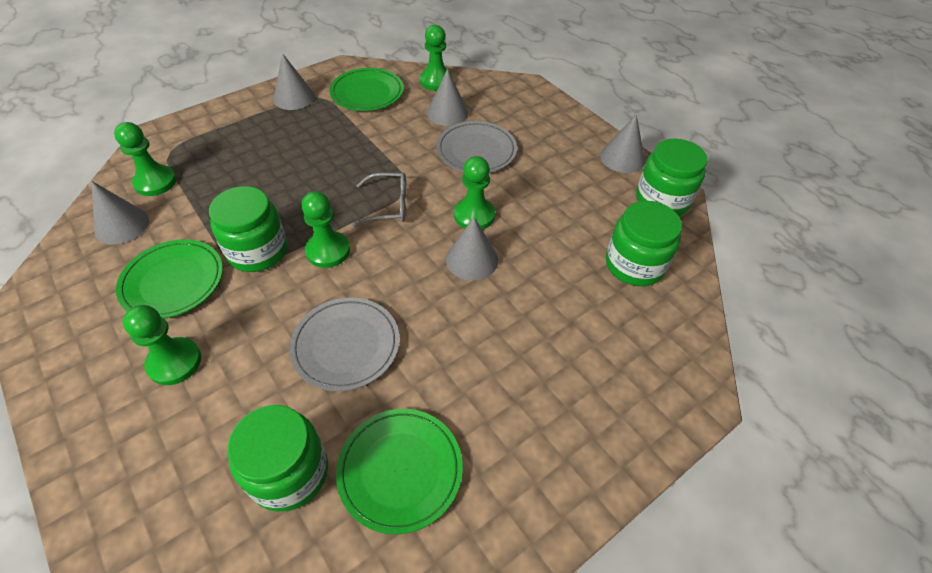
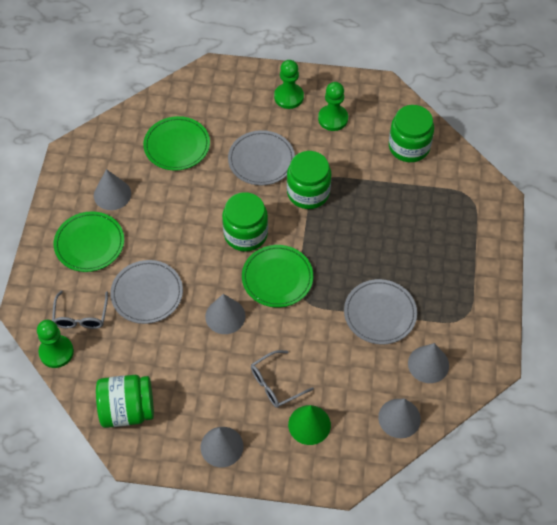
green cone: none = 0 -> [288,405,331,445] = 1
green pawn: [114,122,176,196] [122,305,201,385] [301,191,350,268] [420,25,453,91] [454,156,495,230] = 5 -> [37,320,74,368] [274,60,304,109] [318,82,348,131] = 3
grey glasses: [352,172,406,227] = 1 -> [52,291,108,329] [251,350,314,408] = 2
grey plate: [289,297,400,391] [436,121,517,173] = 2 -> [110,260,183,324] [228,130,295,185] [344,279,417,344] = 3

